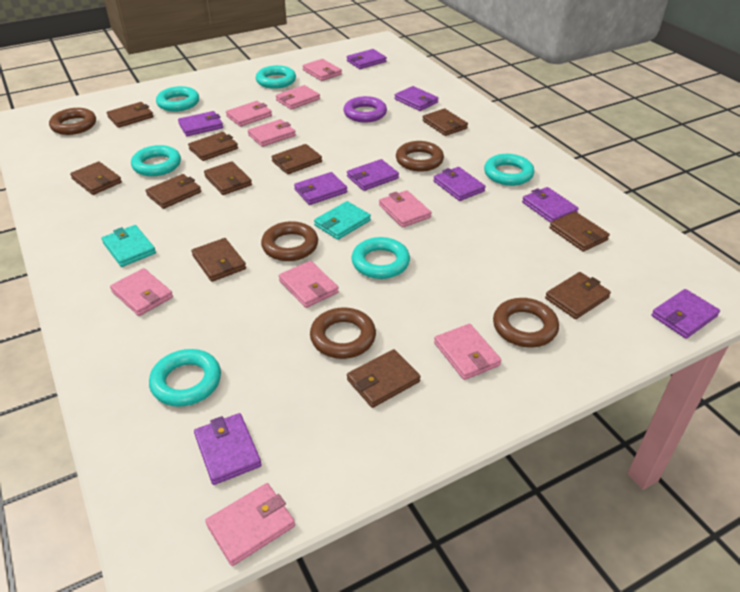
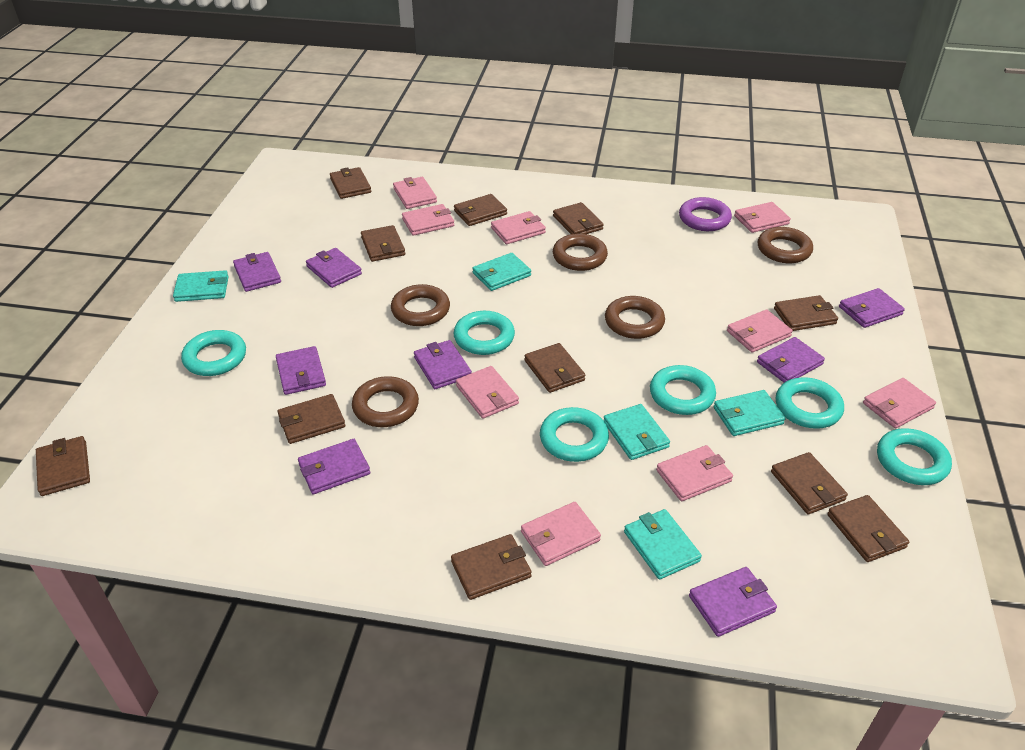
purple wallet: [178,111,223,136] [194,413,262,485] [294,172,347,205] [347,49,387,69] [347,159,399,191] [394,86,439,111] [433,167,486,201] [522,187,579,223] [651,289,720,339] = 9 -> [233,252,281,292] [276,346,326,395] [298,439,370,494] [306,248,362,288] [414,340,472,389] [689,567,777,637] [757,337,825,383] [839,288,905,328] = 8
turquoise wallet: [102,225,156,267] [314,201,371,240] = 2 -> [173,270,229,302] [472,253,531,291] [604,404,670,460] [624,509,702,580] [713,390,785,436] = 5

